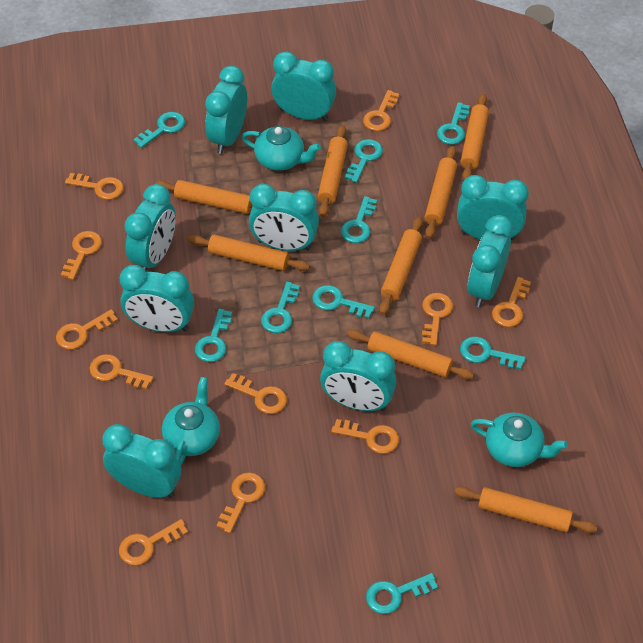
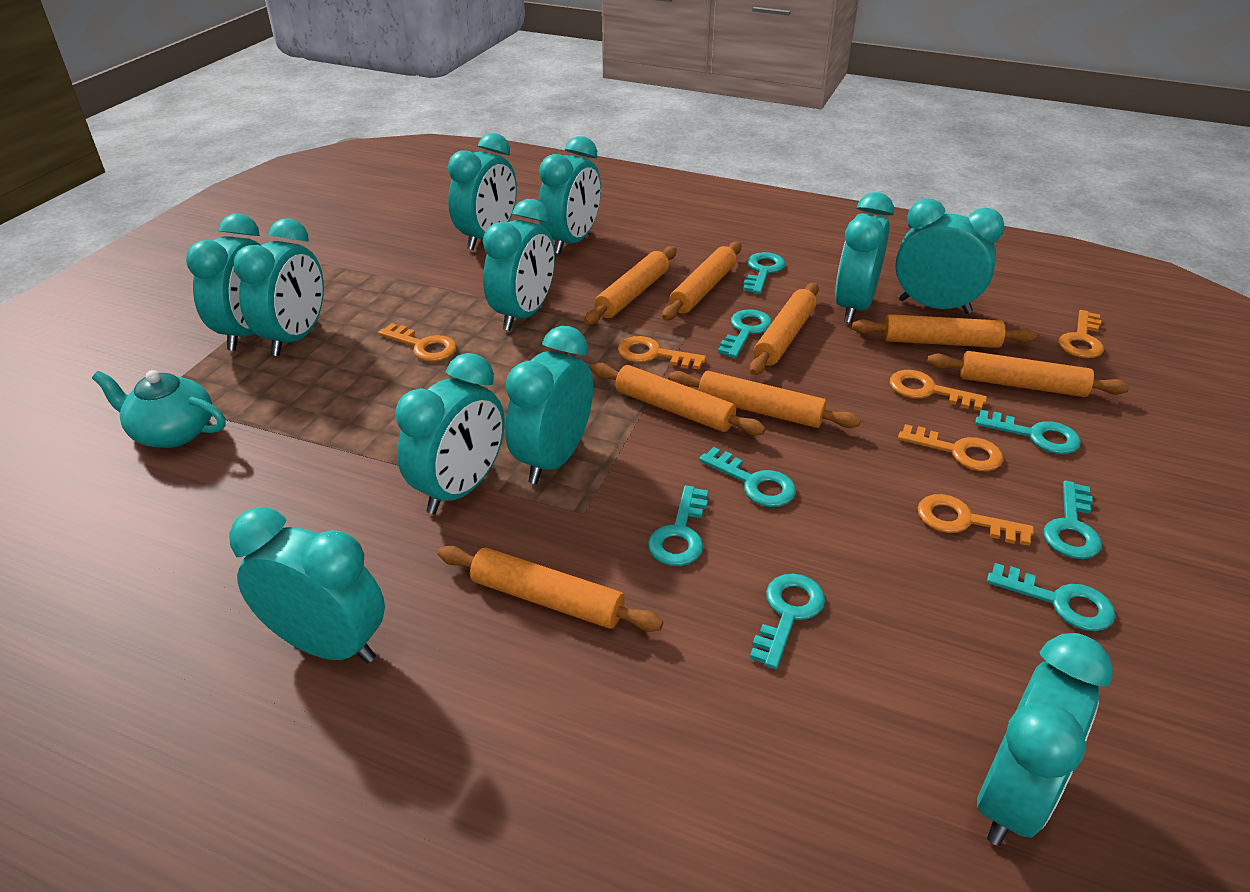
orange key: [56,309,118,349] [61,231,102,280] [65,173,124,200] [89,354,154,390] [119,519,188,565] [216,472,265,533] [224,373,287,414] [331,419,399,454] [363,90,399,131] [422,293,453,346] [492,277,531,327] = 11 -> [378,323,457,362] [618,336,706,370] [890,370,987,411] [898,424,1003,471] [918,494,1034,546] [1058,310,1104,358] = 6
turquoise clock: [103,424,181,498] [120,265,194,332] [124,184,176,272] [205,66,247,154] [249,184,319,251] [271,52,336,121] [320,341,396,411] [457,175,529,240] [468,215,513,307] = 9 -> [186,213,261,351] [229,507,385,663] [233,218,324,356] [395,353,505,514] [448,133,517,250] [483,199,555,331] [505,326,593,484] [539,136,601,254] [835,192,894,323] [895,199,1004,314] [977,633,1113,846] = 11
turquoise key: [133,112,185,148] [195,309,232,362] [261,282,300,333] [312,285,375,319] [341,196,377,243] [345,139,383,183] [366,573,438,614] [437,102,470,145] [460,336,526,370] = 9 -> [648,485,708,566] [699,447,796,507] [718,309,772,358] [743,252,786,294] [750,574,825,669] [975,410,1081,454] [987,563,1116,631] [1044,480,1102,559] = 8
turquoise teapot: [162,377,220,466] [242,126,321,171] [471,413,568,467] = 3 -> [92,370,226,448] = 1

